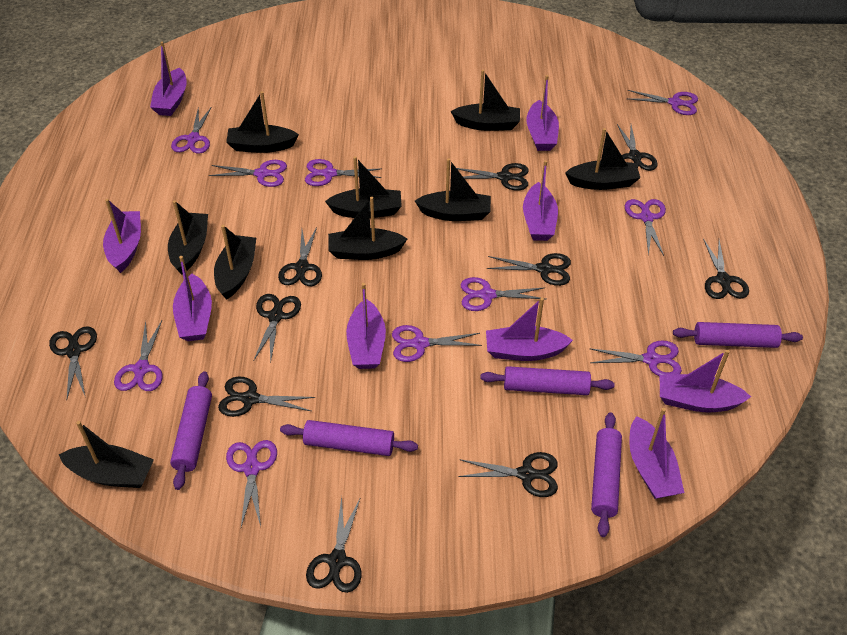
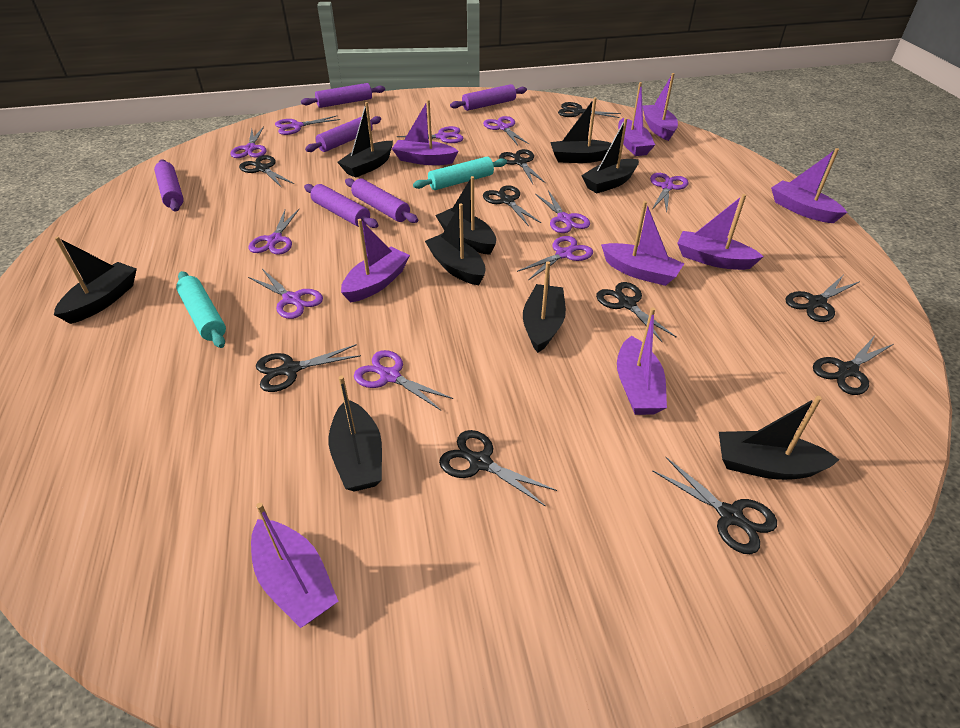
purple rolling pin: [170,371,212,490] [280,420,418,456] [480,366,615,395] [591,412,622,537] [673,322,803,348] = 5 -> [154,159,184,212] [301,83,385,108] [304,184,379,228] [305,116,381,152] [345,178,418,223] [450,84,527,111] = 6
turquoise rolling pin: none = 0 -> [176,271,226,348] [413,157,507,190] = 2

